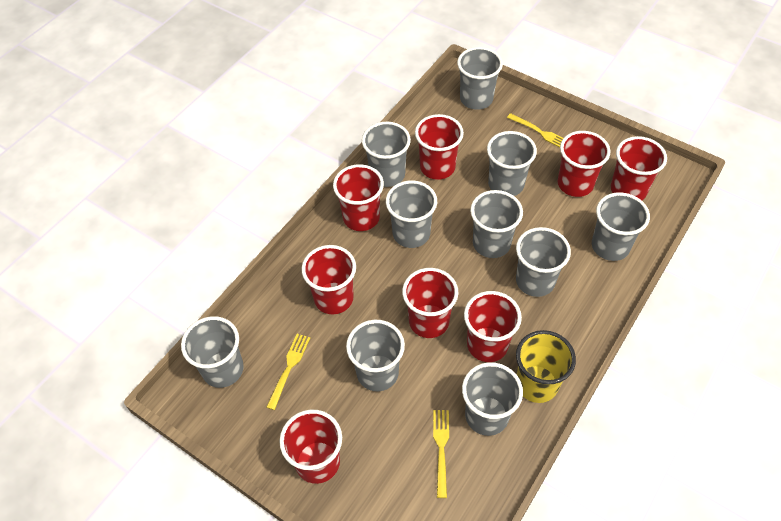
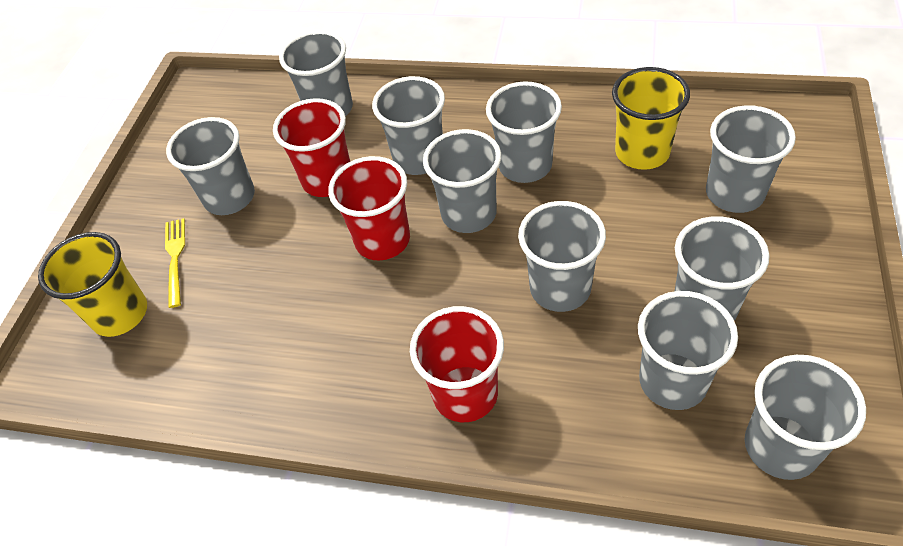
red cup: [279,410,342,484] [301,245,356,314] [333,164,384,231] [402,268,458,338] [415,114,464,180] [464,291,522,362] [558,131,610,197] [611,136,667,200] = 8 -> [273,98,350,197] [328,156,410,261] [410,306,504,422] = 3
yellow cup: [516,330,576,403] = 1 -> [38,232,147,337] [612,67,690,170] = 2
yellow fork: [266,334,310,410] [433,410,449,498] [507,113,563,148] = 3 -> [165,218,185,308] = 1

